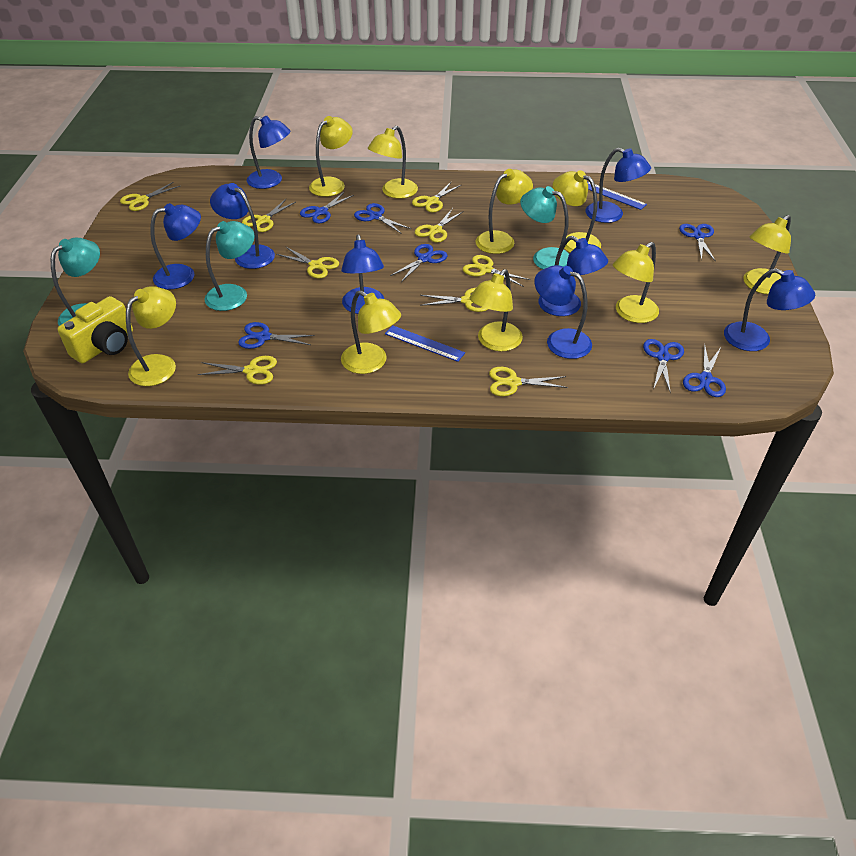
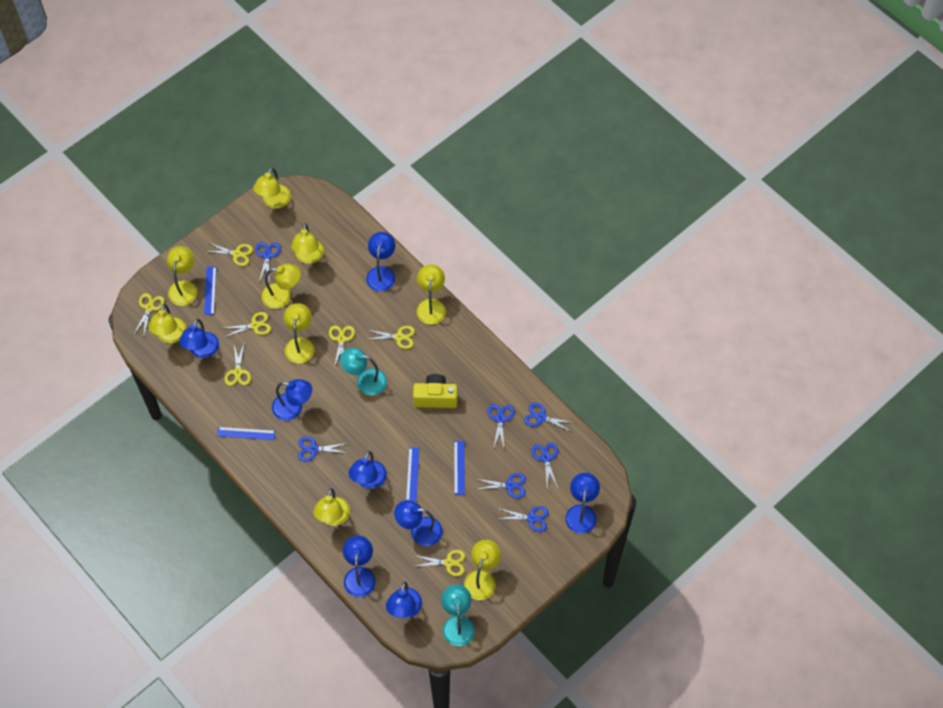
blue ruler: [385,325,465,362] [587,182,647,210] = 2 -> [204,267,216,315] [217,427,275,440] [406,447,419,502] [454,441,465,495] = 4
turquoise lamp: [51,238,100,326] [204,221,255,311] [520,186,569,269] = 3 -> [340,348,387,395] [441,585,475,646] = 2
yellow scissors: [120,182,180,211] [198,356,277,385] [242,199,296,232] [276,246,339,279] [412,182,461,212] [415,208,464,243] [420,288,488,312] [463,255,530,287] [489,367,568,396] = 9 -> [134,293,165,335] [204,243,253,266] [223,312,271,338] [225,344,251,386] [329,325,355,367] [368,326,415,349] [413,550,465,576] = 7

